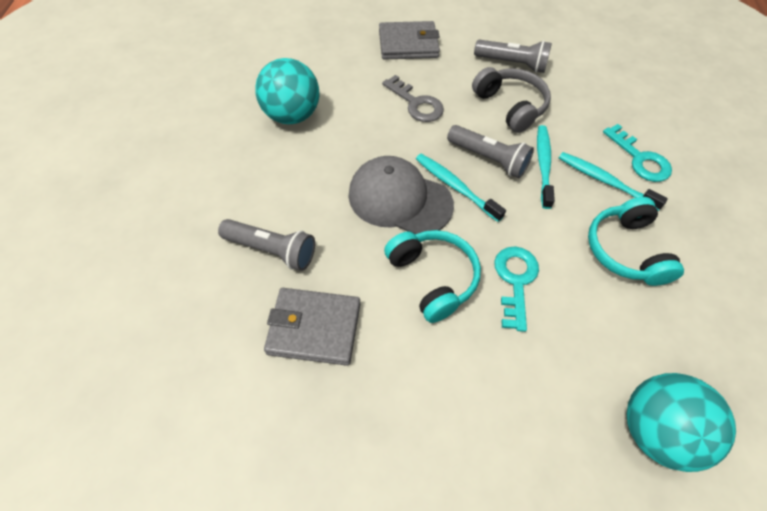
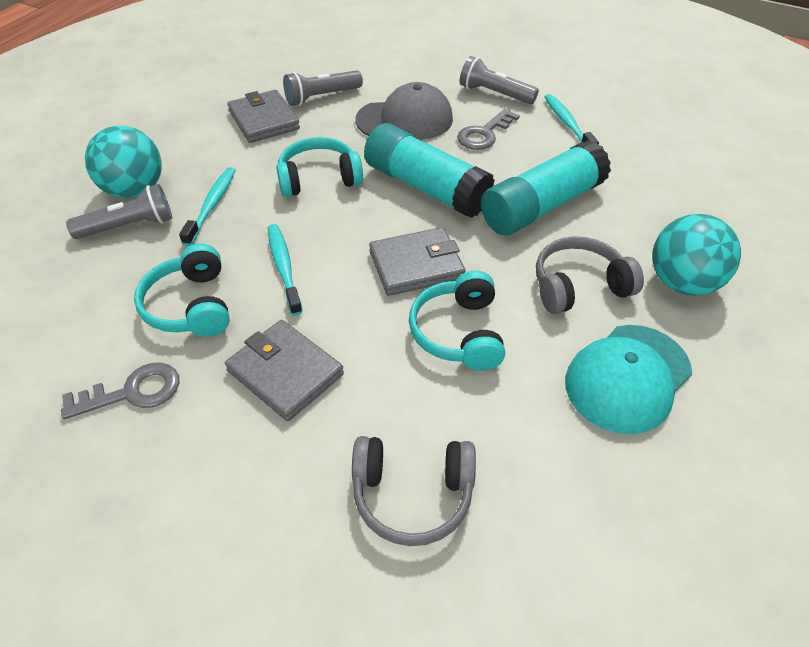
grey headphones: [472,67,551,133] = 1 -> [352,436,476,546] [536,236,644,314] = 2
grey key: [382,75,444,122] = 1 -> [61,362,179,419] [457,109,520,150] = 2
grey wallet: [264,288,360,366] [379,21,440,60] = 2 -> [225,320,344,421] [227,90,300,143] [369,227,466,296] = 3
turquoise cap: none = 0 -> [565,325,692,434] = 1
turquoise glue stick: none = 0 -> [364,123,495,218] [481,140,611,235] = 2
turquoise headphones: [384,230,481,323] [588,197,684,286] = 2 -> [134,244,230,337] [276,137,363,197] [409,271,505,371] = 3
turquoise key: [494,247,539,332] [603,124,672,182] = 2 -> none = 0

